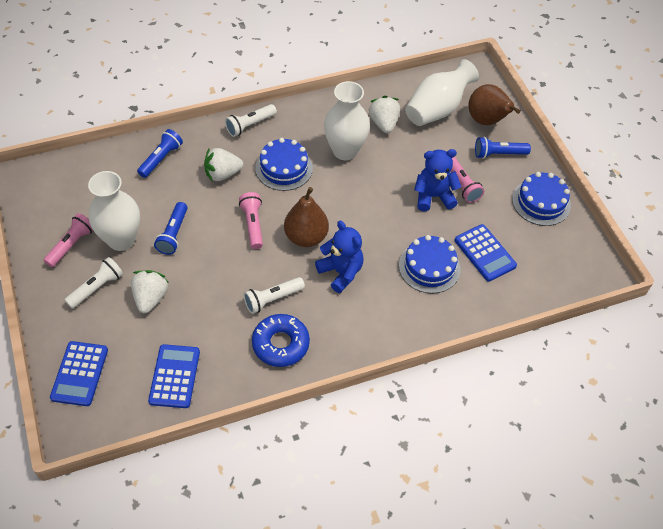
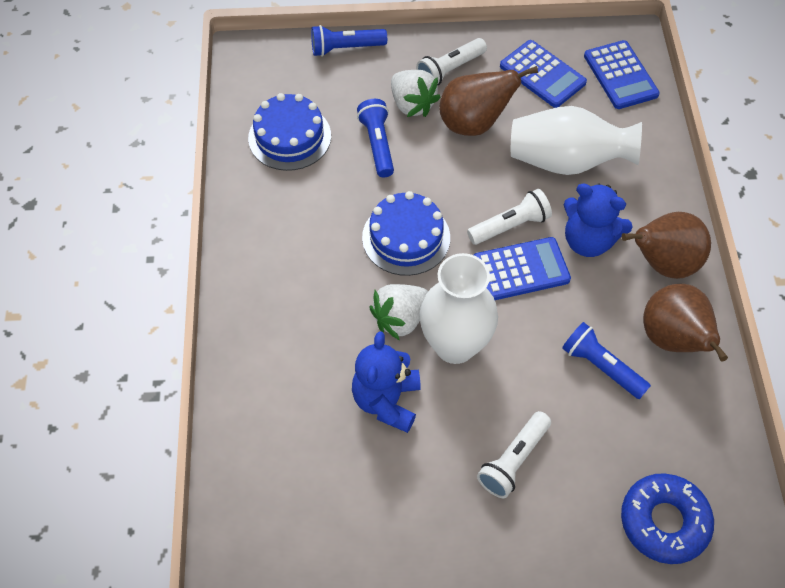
blue cake: [255,138,313,191] [399,235,460,294] [512,172,571,226] = 3 -> [248,93,331,171] [362,191,450,276] = 2
brown pear: [284,187,329,247] [468,84,521,125] = 2 -> [439,66,538,136] [621,212,711,279] [643,284,728,361] = 3
pink flashlight: [43,213,93,267] [239,192,263,249] [451,157,484,203] = 3 -> none = 0
white strawberry: [131,270,169,313] [204,148,243,181] [369,96,400,133] = 3 -> [370,284,428,340] [391,70,441,117] = 2
white vase: [88,171,140,251] [324,81,370,160] [405,59,479,126] = 3 -> [419,253,498,364] [511,106,642,175] = 2

